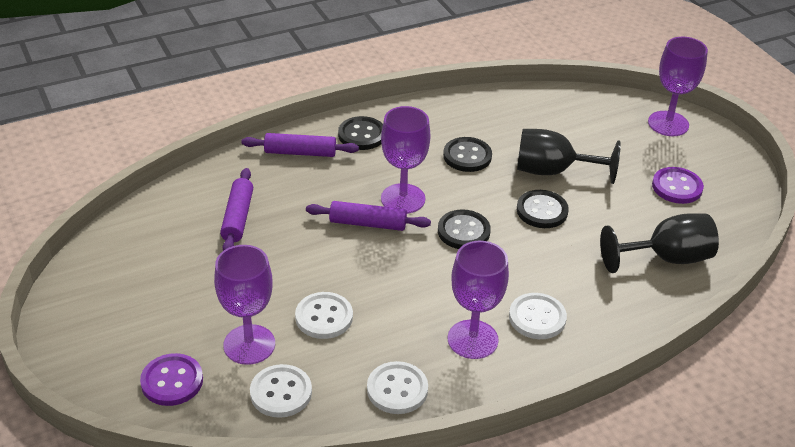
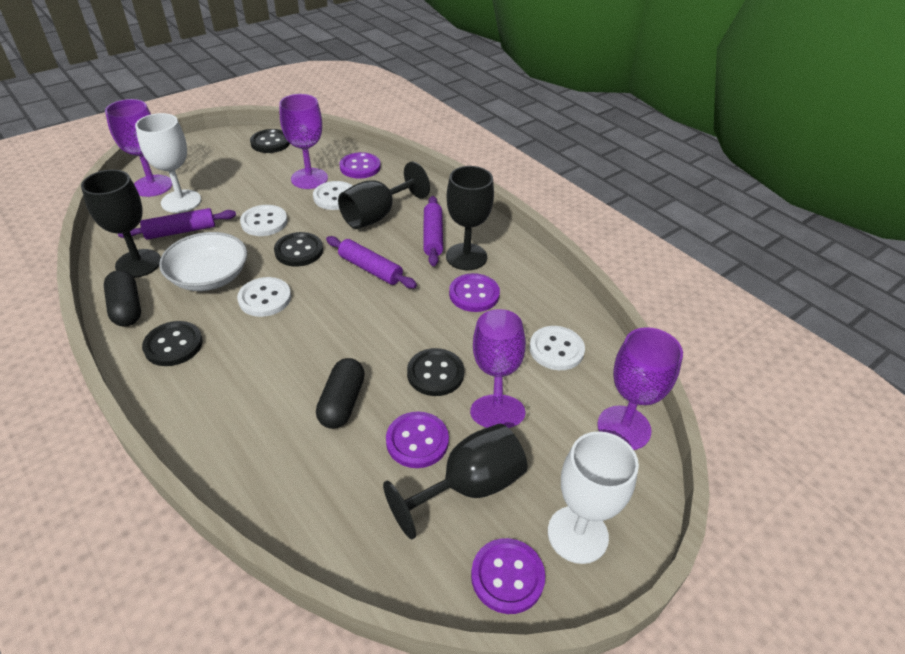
black capsule: none = 0 -> [104,270,141,326] [316,358,365,429] = 2
black goblet: [517,129,621,184] [600,213,719,273] = 2 -> [81,170,161,278] [338,162,430,229] [383,424,528,539] [446,166,494,270] = 4
purple button: [140,353,203,406] [652,167,704,204] = 2 -> [339,152,381,178] [386,412,449,468] [449,273,500,312] [471,538,545,614] = 4
white bowl: none = 0 -> [159,232,247,291] = 1
white goblet: none = 0 -> [135,113,201,213] [548,431,639,564] = 2

